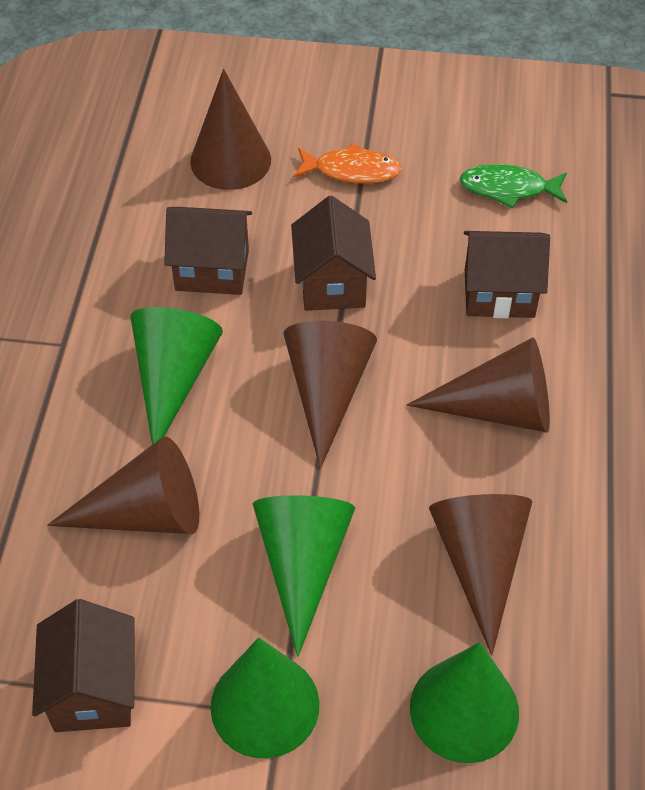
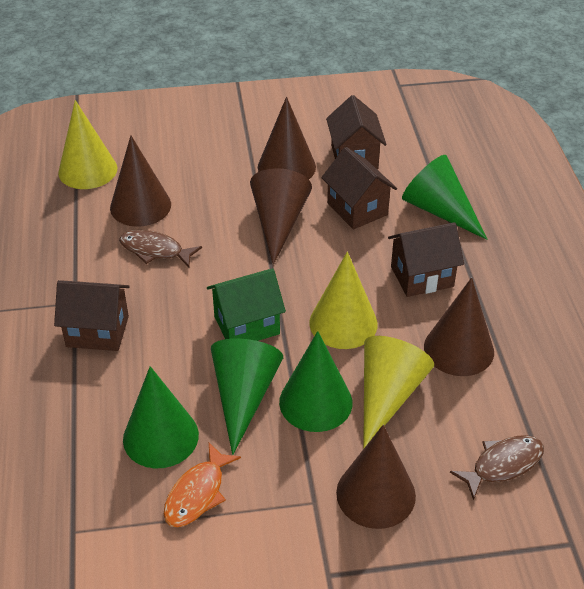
brown fish: none = 0 -> [119,230,202,268] [450,435,544,500] = 2
green fish: [459,164,567,208] = 1 -> none = 0
green house: none = 0 -> [207,269,286,341] = 1
yellow cone: none = 0 -> [58,100,117,189] [309,252,378,349] [363,336,434,449] = 3

